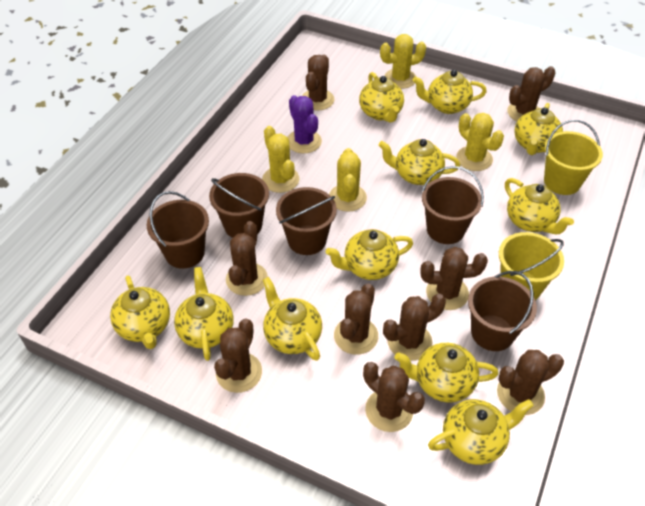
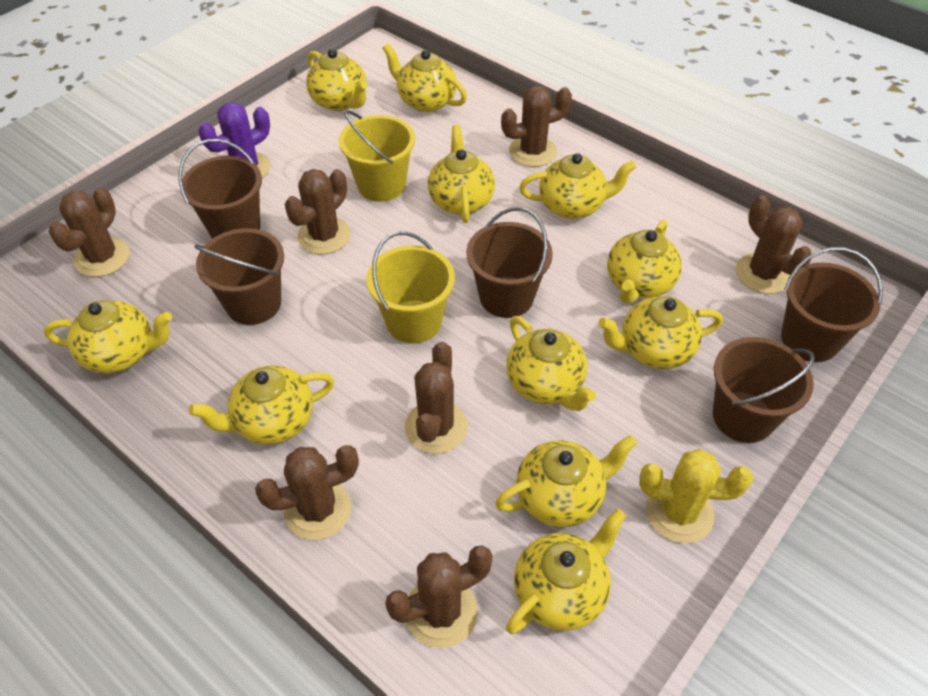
brown cactus: [214,318,262,393] [226,221,268,296] [302,55,335,110] [334,284,378,355] [363,362,425,432] [383,294,446,361] [420,247,488,310] [497,350,564,415] [507,66,555,121] = 9 -> [49,187,130,277] [255,445,359,540] [284,169,351,254] [385,545,493,648] [405,342,468,454] [501,86,572,167] [736,195,812,294] = 7
yellow cactus: [262,126,299,193] [329,148,367,212] [380,34,426,89] [456,113,504,171] = 4 -> [639,449,753,543] = 1

